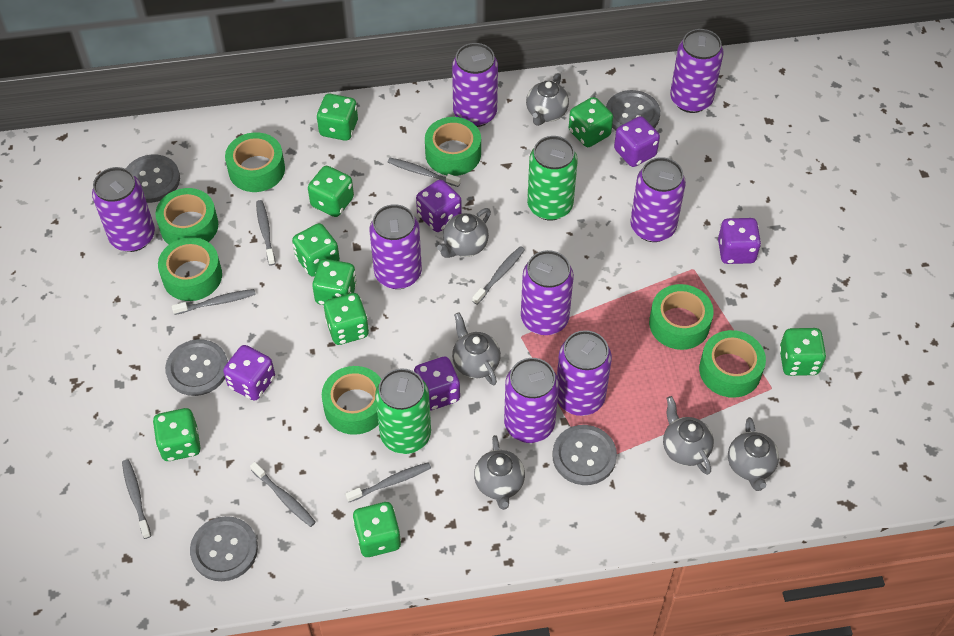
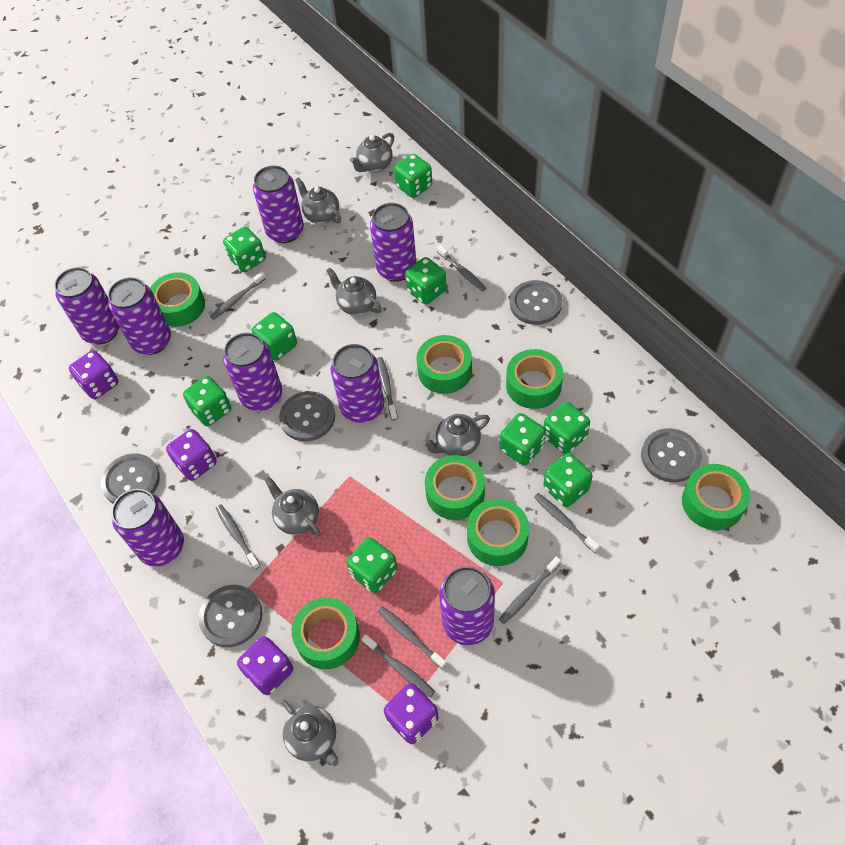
green can: [375,368,431,454] [527,136,578,221] = 2 -> none = 0
grey toothbrush: [122,459,151,539] [172,289,256,315] [250,462,316,527] [256,200,276,265] [346,462,431,502] [388,158,461,187] [472,246,525,305] = 7 -> [210,271,266,320] [216,504,260,569] [362,634,435,697] [377,357,398,420] [378,606,447,669] [437,245,486,292] [499,556,561,624] [534,493,600,553] = 8
purple dice: [223,345,275,401] [414,356,460,411] [416,180,462,232] [614,116,660,167] [718,218,761,264] = 5 -> [69,350,118,399] [166,429,217,481] [237,636,293,695] [384,683,439,744] = 4

